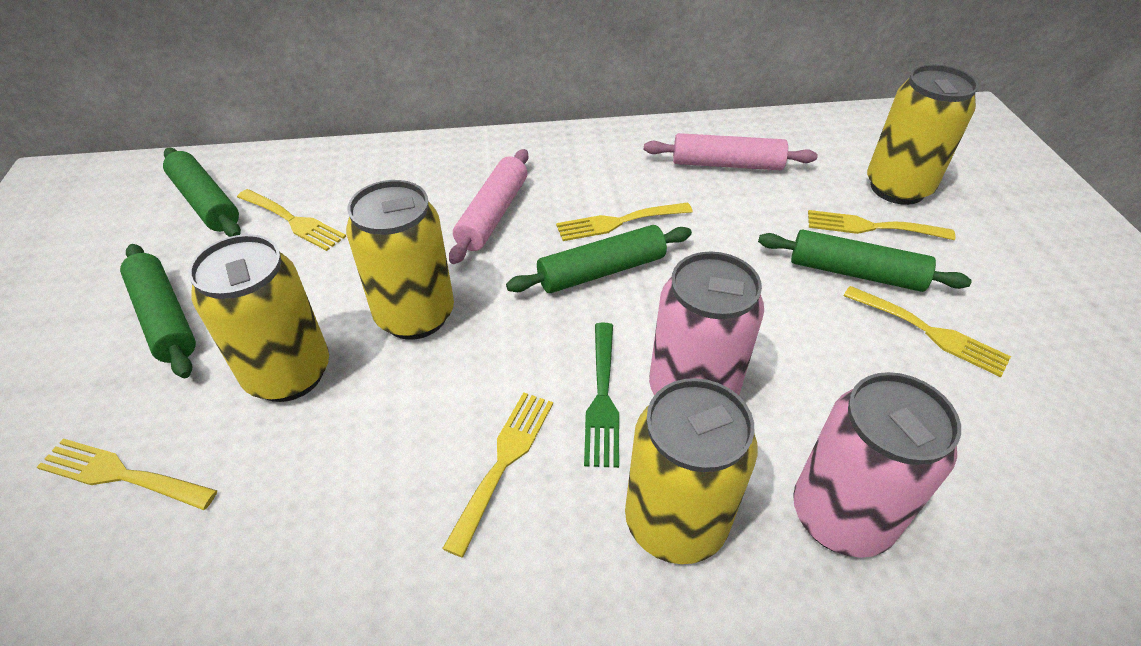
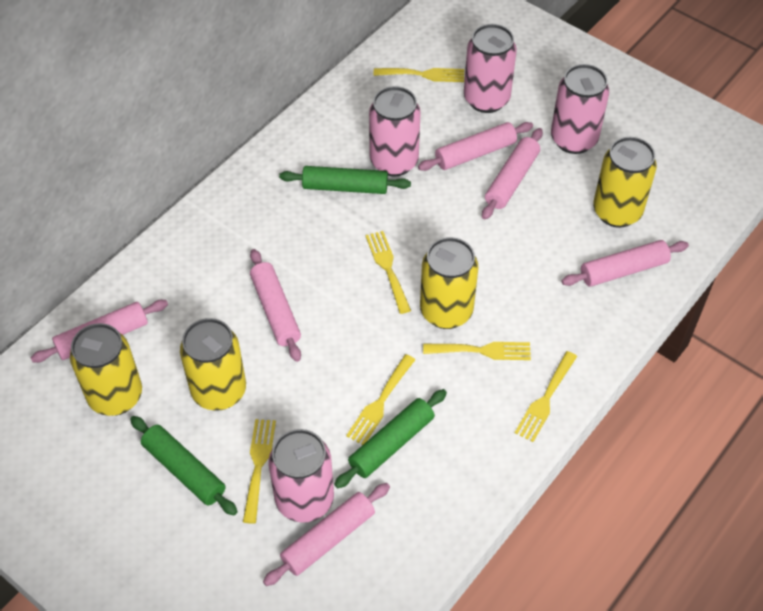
green fork: [584,323,619,468] = 1 -> none = 0
green rolling pin: [120,244,196,378] [163,148,241,237] [506,225,692,293] [758,229,972,292] = 4 -> [130,416,238,516] [279,166,411,194] [334,389,447,488] = 3
pink can: [649,251,764,396] [793,372,961,558] = 2 -> [269,429,334,523] [369,86,421,177] [464,24,517,113] [551,64,609,154] = 4
pink rolling pin: [449,149,529,264] [644,133,818,170] = 2 -> [31,300,168,363] [250,249,301,362] [263,483,390,586] [418,122,533,171] [482,128,543,220] [562,240,689,287] = 6

